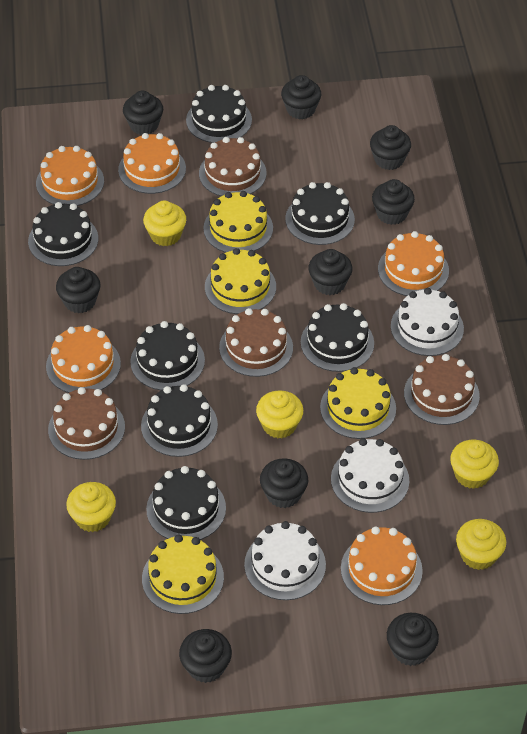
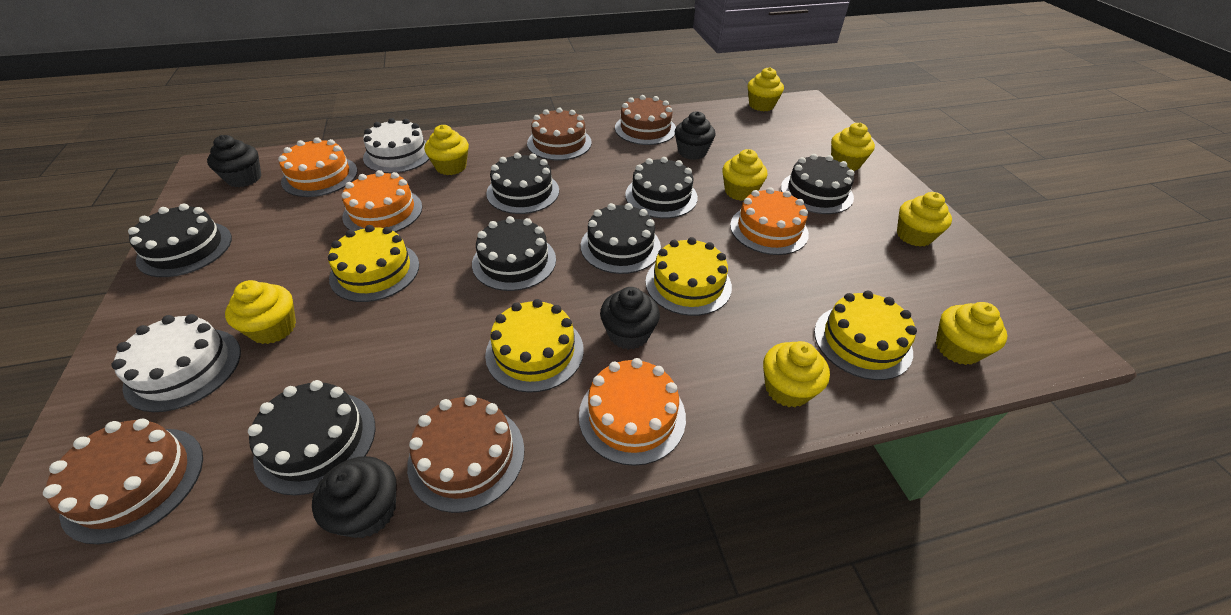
black cupcake: [56,267,101,313] [123,91,163,135] [179,629,232,683] [260,458,308,508] [281,75,321,119] [308,249,353,295] [370,125,411,170] [372,179,415,225] [387,613,439,666] = 9 -> [207,135,262,187] [312,456,397,538] [600,287,660,350] [675,111,715,160] = 4
orange cake: [36,146,104,206] [46,325,121,393] [118,133,186,194] [341,526,423,605] [378,231,449,296] = 5 -> [278,137,357,197] [342,170,422,232] [579,358,686,466] [730,187,809,255] = 4
white cake: [244,521,326,600] [331,438,409,513] [391,288,464,356] = 3 -> [112,314,241,412] [363,118,429,173] = 2
yellow cupcake: [66,482,116,532] [143,200,186,246] [256,390,303,438] [450,440,499,489] [456,519,506,570] = 5 -> [225,280,296,344] [424,125,469,175] [722,149,767,201] [748,67,784,111] [763,341,830,407] [831,123,875,171] [897,192,952,247] [936,302,1007,365] = 8

